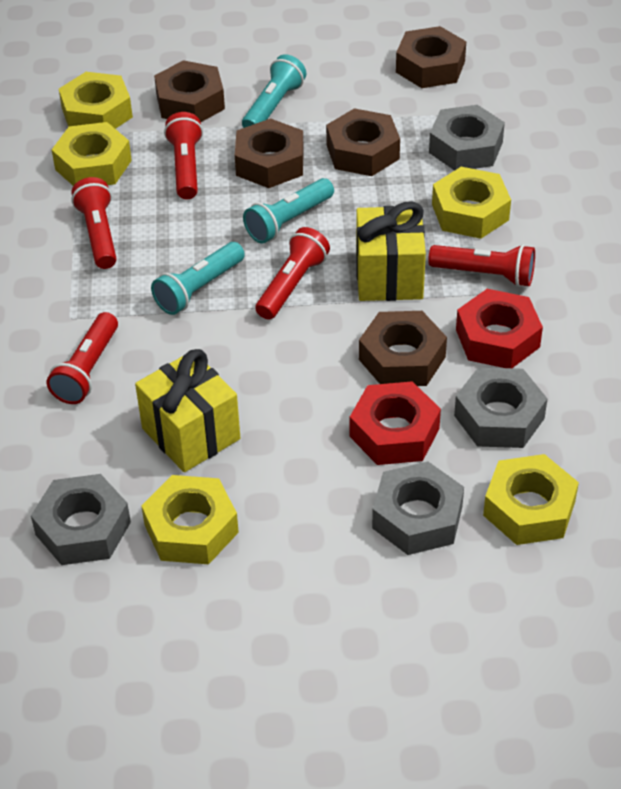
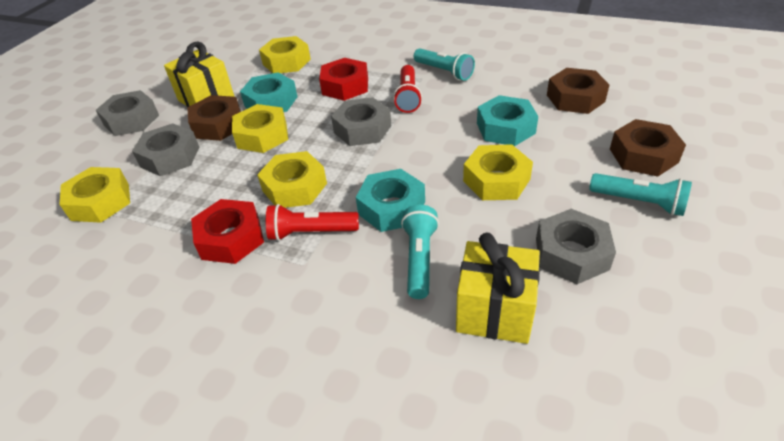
brown nut: [154,60,225,122] [235,118,304,188] [326,108,400,176] [359,311,447,386] [396,26,466,88] = 5 -> [187,95,241,141] [547,68,609,114] [610,119,686,177] = 3
red flashlight: [47,312,118,404] [72,177,117,269] [164,112,203,199] [255,227,330,320] [428,244,535,287] = 5 -> [266,204,359,241] [393,65,422,113] = 2
turquoise nut: none = 0 -> [240,72,298,112] [356,169,425,232] [477,95,538,146] = 3

